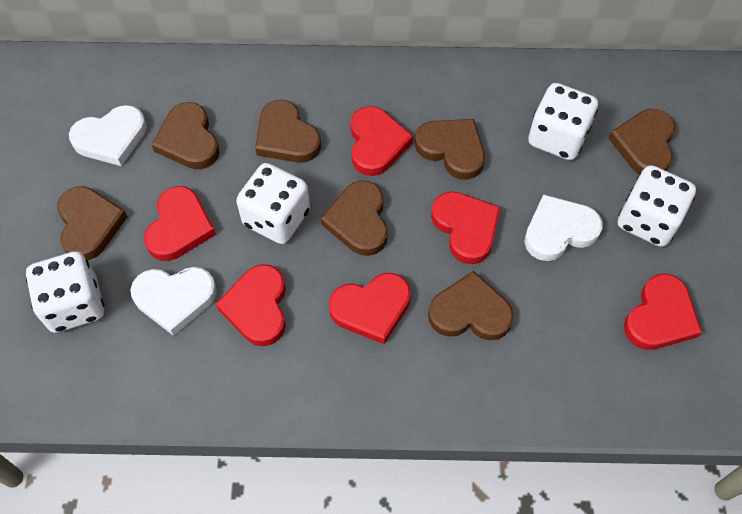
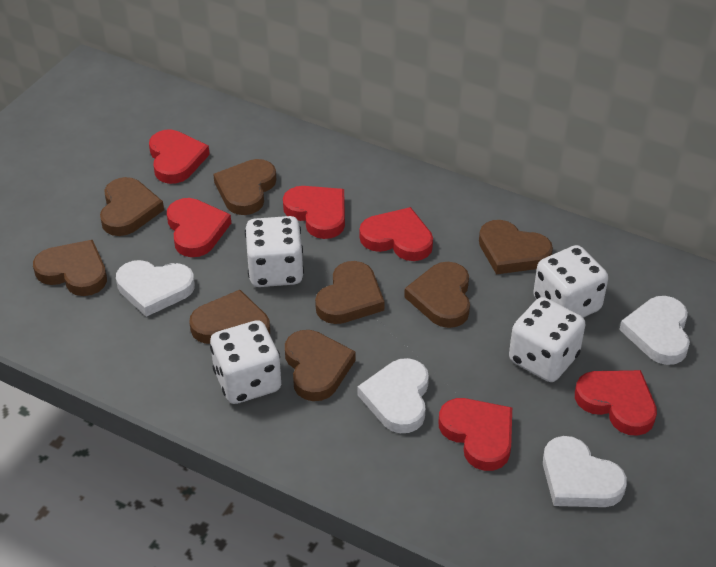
brown heart: [57,186,128,260] [151,102,219,169] [255,100,321,163] [321,180,388,256] [415,119,485,180] [428,271,514,340] [608,109,675,174] = 7 -> [33,240,107,296] [100,177,164,236] [189,290,270,344] [213,159,276,215] [285,330,356,401] [315,261,385,324] [404,262,470,328] [479,220,553,274] = 8
white heart: [69,105,147,166] [130,267,217,336] [524,194,603,261] = 3 -> [116,260,195,317] [358,358,429,433] [543,436,627,507] [619,296,690,365] = 4

